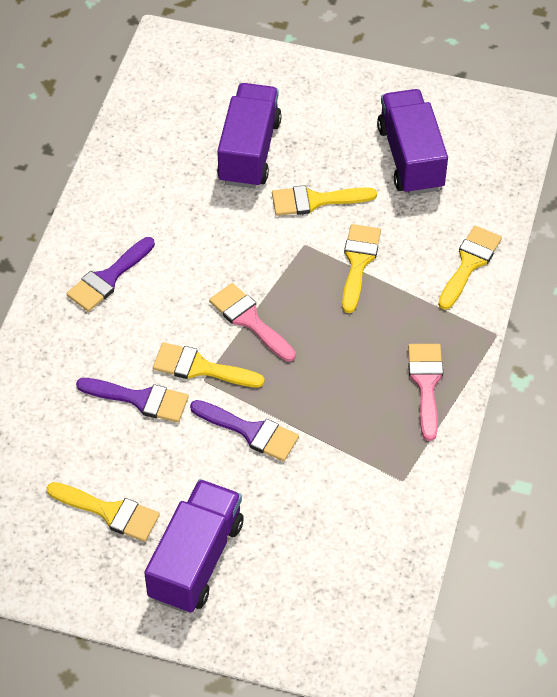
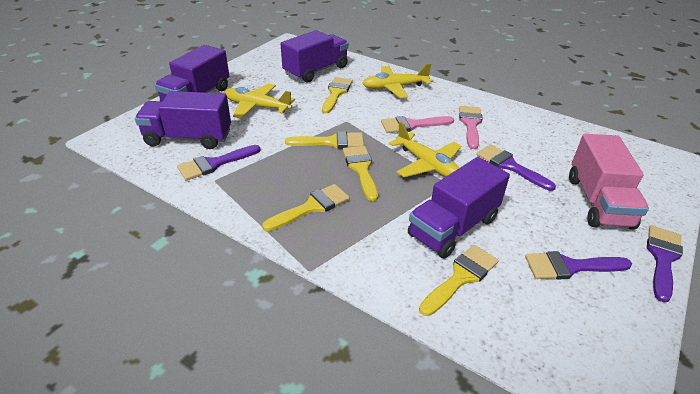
pink truck: none = 0 -> [569,134,649,230] = 1
purple brush: [66,237,155,312] [76,378,189,422] [190,400,299,461] = 3 -> [177,145,260,180] [477,144,556,191] [525,251,632,280] [647,226,683,303] = 4
purple truck: [144,479,244,613] [217,83,282,188] [377,89,448,195] = 3 -> [135,91,231,149] [155,45,229,101] [281,30,348,83] [408,157,510,258] = 4
yellow plane: none = 0 -> [224,83,295,119] [362,63,432,98] [389,122,461,177] = 3

